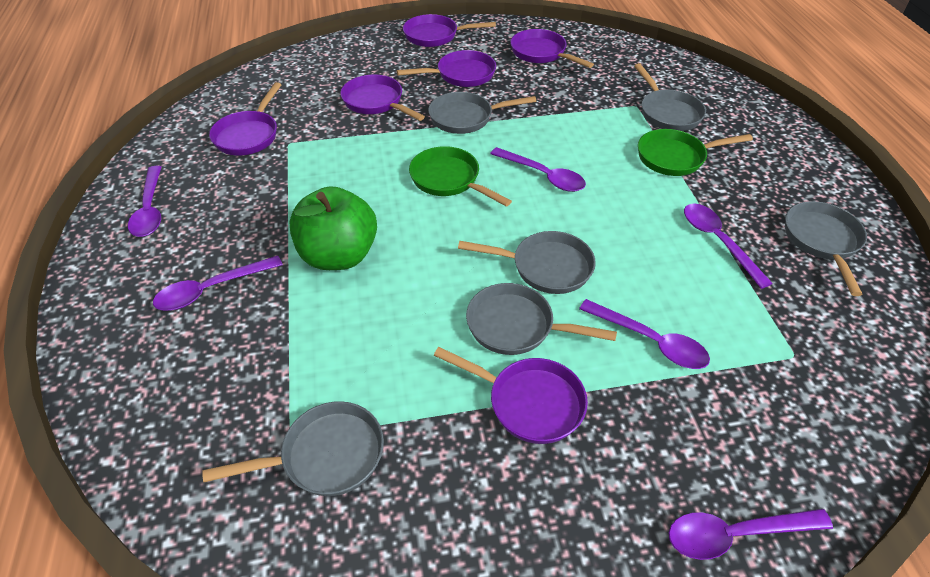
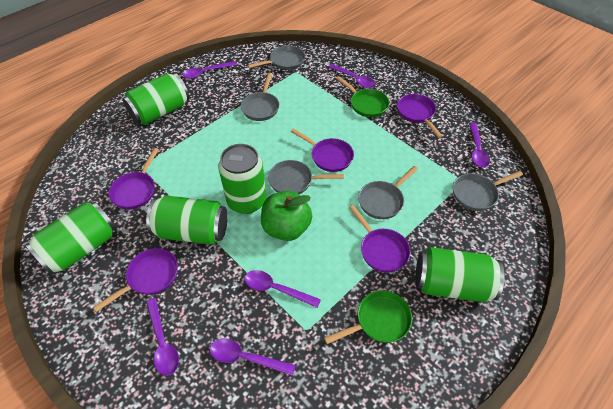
green can: none = 0 -> [25,202,116,275] [122,73,189,125] [146,196,228,245] [218,144,267,214] [415,247,505,302] = 5
grey pan: [202,401,384,496] [428,92,536,134] [458,231,596,294] [466,283,617,355] [634,63,706,131] [785,201,867,296] = 6 -> [241,73,279,121] [248,45,305,70] [268,160,344,194] [358,166,418,219] [453,171,523,211] = 5
purple pan: [209,82,281,156] [340,75,425,121] [397,50,496,87] [403,14,496,47] [434,347,588,444] [510,29,594,68] = 6 -> [93,248,178,312] [109,148,159,209] [291,128,354,172] [349,205,411,273] [397,94,442,138] = 5

